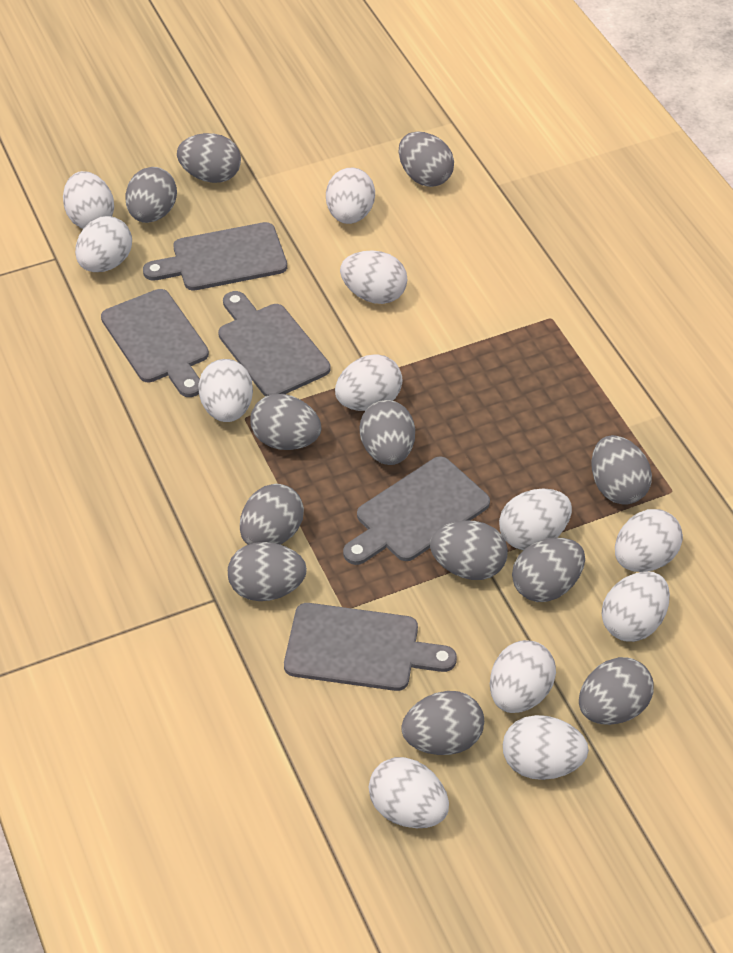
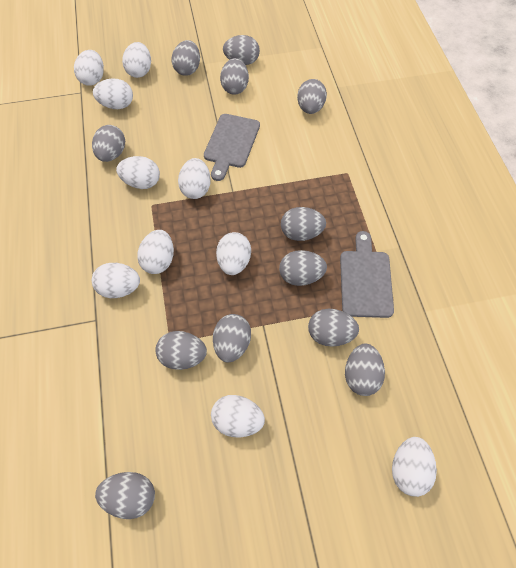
grey cutting board: [101,289,209,397] [143,222,287,291] [218,291,331,396] [284,603,457,691] [343,457,490,565] = 5 -> [204,114,260,181] [340,231,394,318] = 2
white egg: [63,171,114,229] [75,216,132,272] [198,359,253,422] [326,168,375,224] [335,354,403,411] [340,250,408,304] [368,757,449,828] [490,640,556,713] [499,488,572,550] [503,715,589,780] [601,572,670,642] [615,509,683,572] = 12 -> [74,50,104,86] [92,263,140,298] [93,78,133,109] [116,156,160,189] [122,42,151,78] [137,230,174,274] [178,158,211,199] [211,395,265,437] [216,232,251,275] [392,437,437,497] = 10

